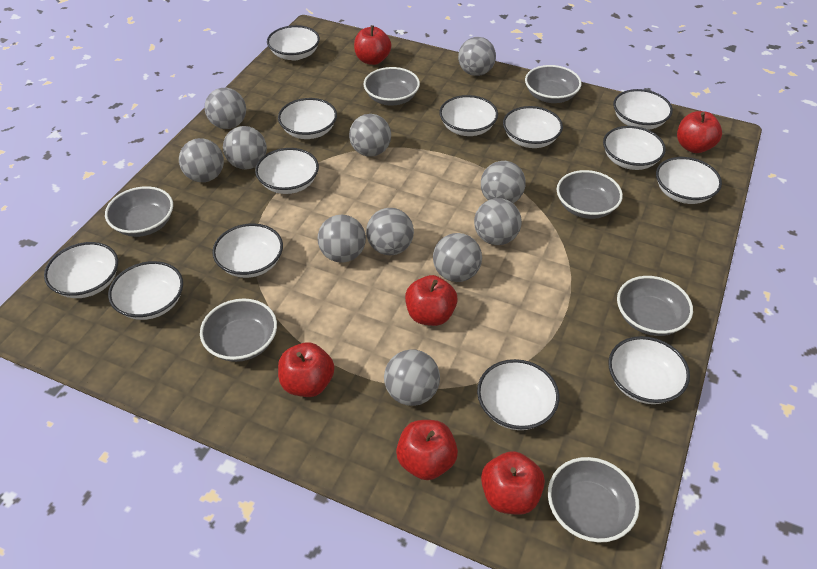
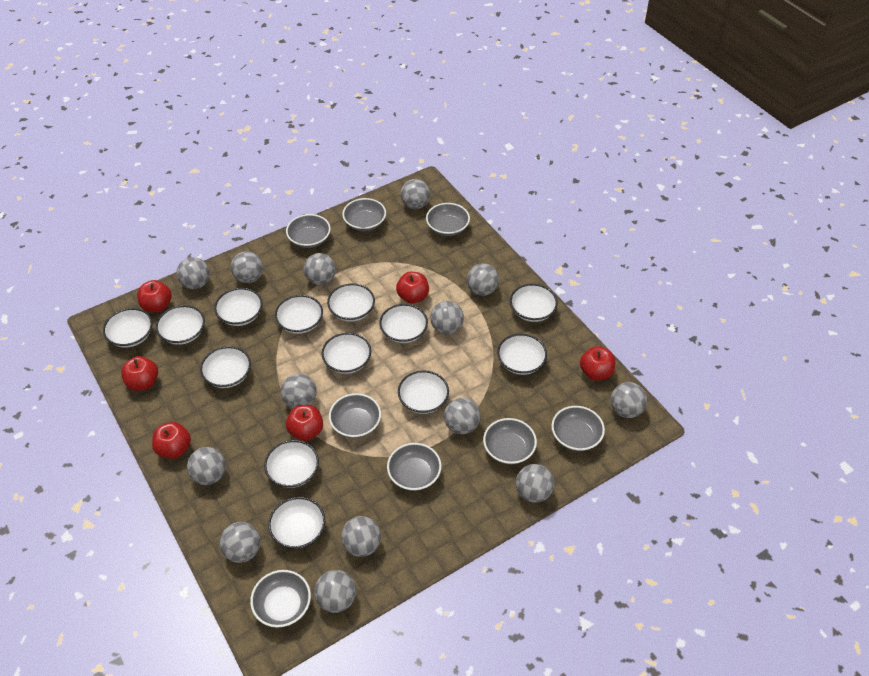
grey ball: [179,138,224,182] [205,88,246,129] [223,126,267,169] [318,215,366,263] [349,114,391,157] [366,208,414,255] [384,349,440,406] [433,233,482,282] [458,37,496,76] [474,198,522,245] [481,161,526,203] = 11 -> [176,257,210,289] [187,447,226,485] [220,522,260,563] [231,251,263,283] [281,374,317,408] [304,253,336,285] [314,570,356,613] [341,516,381,557] [400,179,430,209] [430,301,464,334] [444,398,480,434] [467,263,499,296] [516,464,554,503] [611,382,647,418] = 14
grey bowl: [105,186,173,237] [200,298,277,362] [363,67,420,105] [525,65,582,103] [548,457,640,542] [557,170,623,219] [617,276,693,336] = 7 -> [250,570,311,628] [286,214,331,248] [329,393,381,438] [342,198,386,231] [387,443,441,491] [426,203,470,236] [483,418,537,464] [551,406,605,451] = 8

